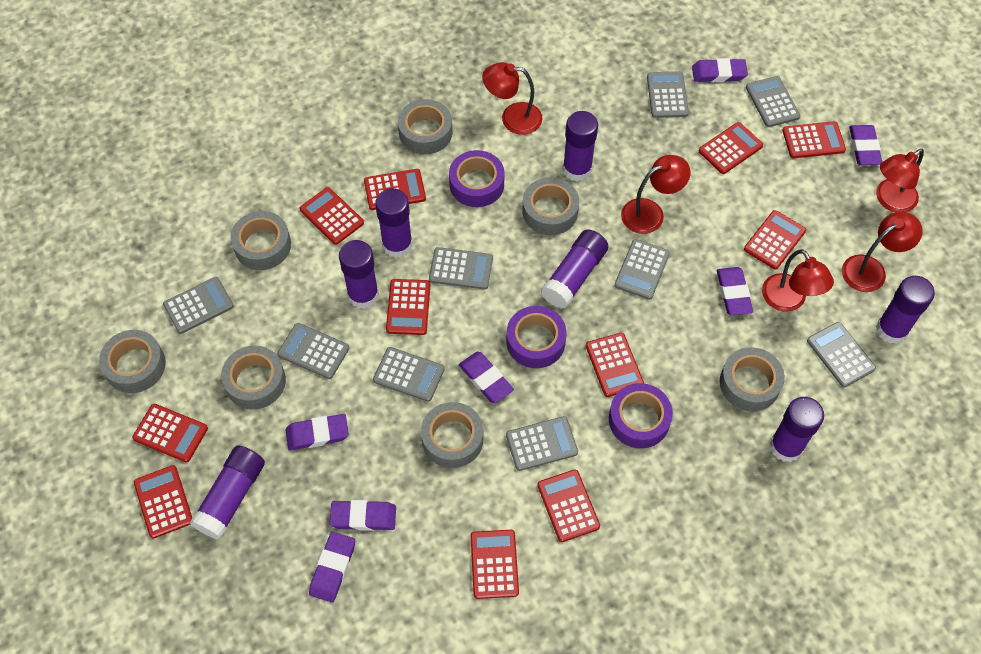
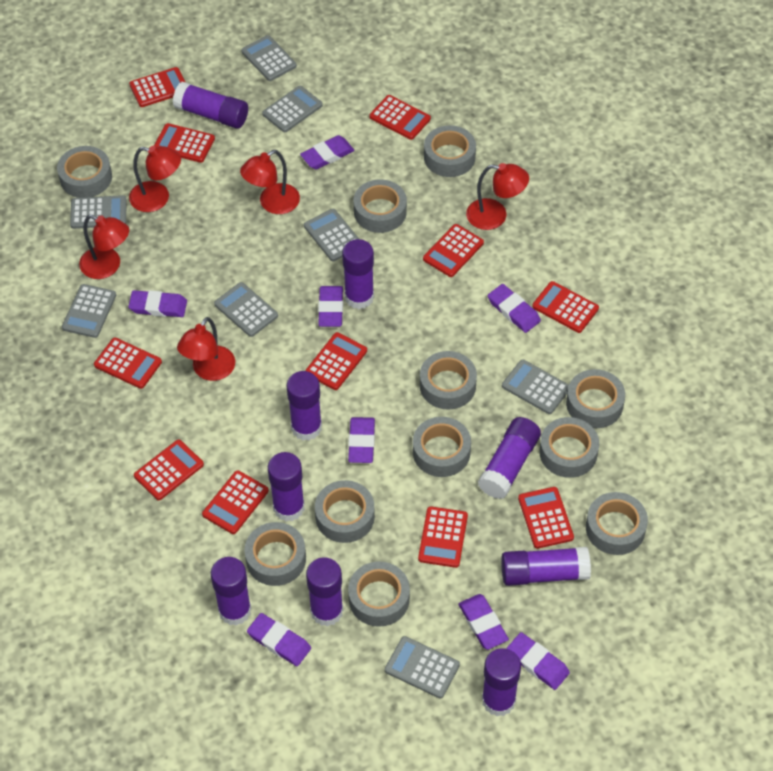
grey calculator: [163,277,234,334] [277,323,349,379] [373,347,445,402] [429,247,493,290] [506,416,578,471] [614,239,670,300] [647,71,689,118] [746,76,800,127] [807,322,876,387] = 9 -> [62,284,116,338] [70,195,127,229] [214,282,278,337] [241,35,297,81] [262,86,323,132] [304,209,359,261] [385,636,460,698] [502,359,569,414] = 8
grey tape: [99,330,166,393] [221,345,286,409] [231,211,291,270] [398,99,452,154] [421,402,484,468] [522,177,579,235] [720,347,785,411] = 7 -> [57,146,112,198] [244,522,306,586] [315,480,375,543] [348,561,410,627] [354,180,407,233] [413,417,471,477] [420,351,477,410] [424,125,476,177] [539,417,599,478] [566,369,625,428] [586,492,648,555] = 11
purple eraser: [286,414,349,451] [309,532,355,603] [329,500,396,531] [459,352,514,403] [692,58,748,82] [717,267,753,315] [849,125,882,165] = 7 -> [128,290,187,317] [247,613,311,666] [300,135,354,169] [318,286,343,327] [348,417,375,463] [459,594,509,650] [488,284,541,333] [506,632,570,690] = 8
purple glue stick: [190,446,265,540] [339,240,379,309] [375,188,413,258] [541,229,608,309] [563,111,598,182] [770,397,824,462] [876,276,935,344] = 7 -> [173,82,248,129] [211,557,251,626] [268,452,305,521] [287,371,322,441] [306,557,343,626] [342,239,374,309] [478,417,541,499] [482,648,521,717] [501,547,591,586] = 9
purple tape: [449,150,505,207] [506,306,566,368] [609,383,673,448] = 3 -> none = 0

